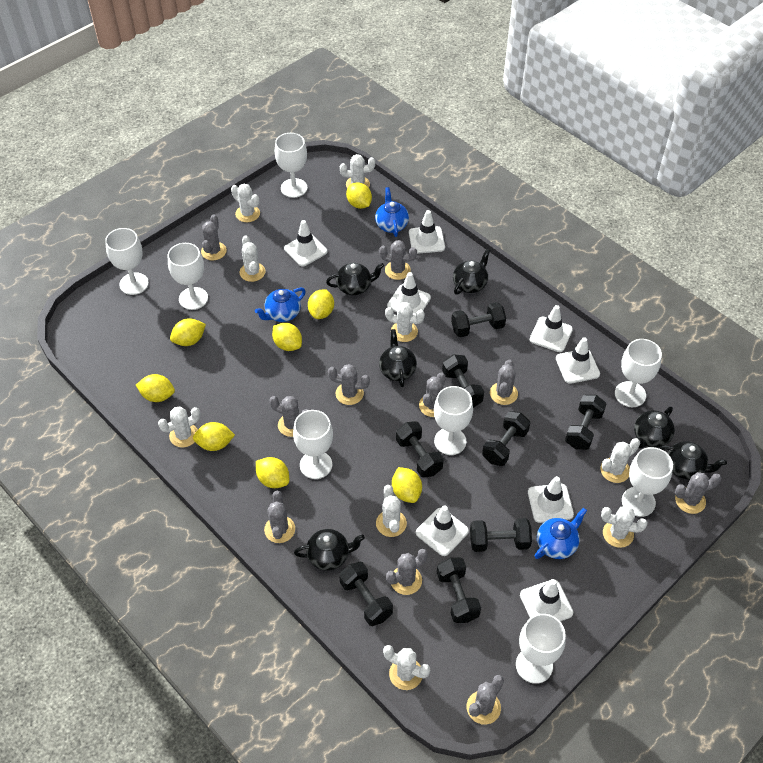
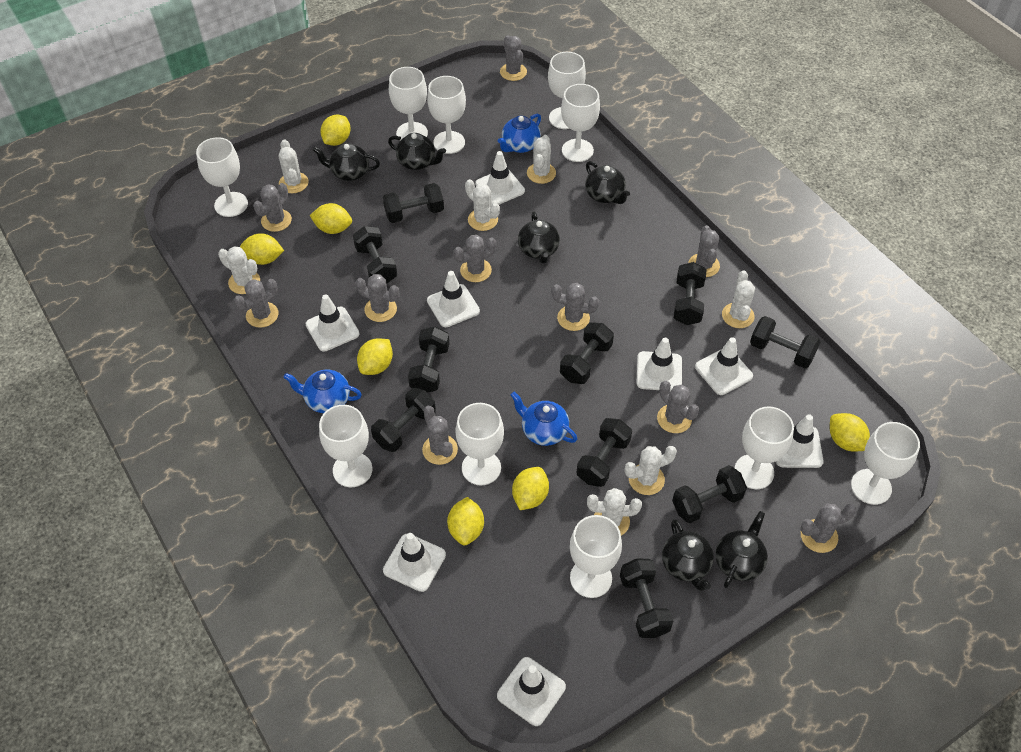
black dumbbell: [340,562,393,626] [396,421,444,478] [437,557,481,623] [442,354,484,408] [451,302,506,337] [470,518,532,552] [482,411,530,466] [565,395,606,450] = 8 -> [353,226,397,284] [371,388,436,452] [383,183,444,223] [408,327,449,393] [560,322,614,384] [576,418,632,487] [620,558,673,638] [672,465,747,523] [674,262,706,325] [750,316,820,368] = 10
white cactus: [158,406,200,447] [231,184,260,222] [240,235,266,282] [340,154,375,188] [376,485,407,537] [383,645,430,690] [385,302,425,342] [600,438,640,483] [601,506,648,548] = 9 -> [218,246,260,294] [279,139,309,193] [465,179,500,231] [527,135,556,184] [587,488,642,536] [625,446,677,495] [722,270,755,328] = 7
white goblet: [105,228,149,295] [168,243,208,310] [275,133,307,198] [293,410,333,479] [434,386,473,455] [516,614,566,684] [615,339,662,407] [622,447,673,517] = 8 -> [196,137,248,217] [319,405,372,487] [389,67,428,141] [427,76,466,154] [456,403,504,485] [548,52,586,129] [561,84,600,162] [570,515,622,598] [734,406,794,489] [851,422,920,505] = 10
yellow lemon: [136,374,175,402] [170,318,206,346] [193,422,235,451] [256,457,289,488] [272,323,302,351] [308,289,334,319] [346,182,372,209] [392,467,422,503] = 8 -> [240,233,284,265] [310,203,352,234] [320,115,351,146] [357,338,393,375] [447,497,484,545] [512,467,549,510] [830,413,870,451] = 7

